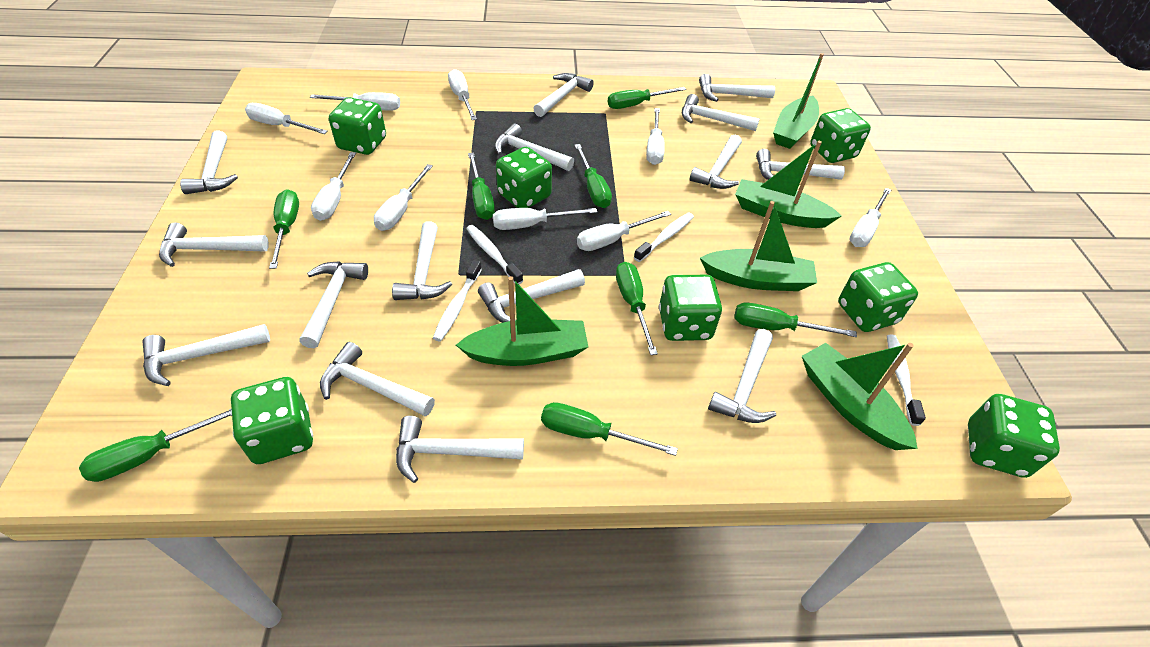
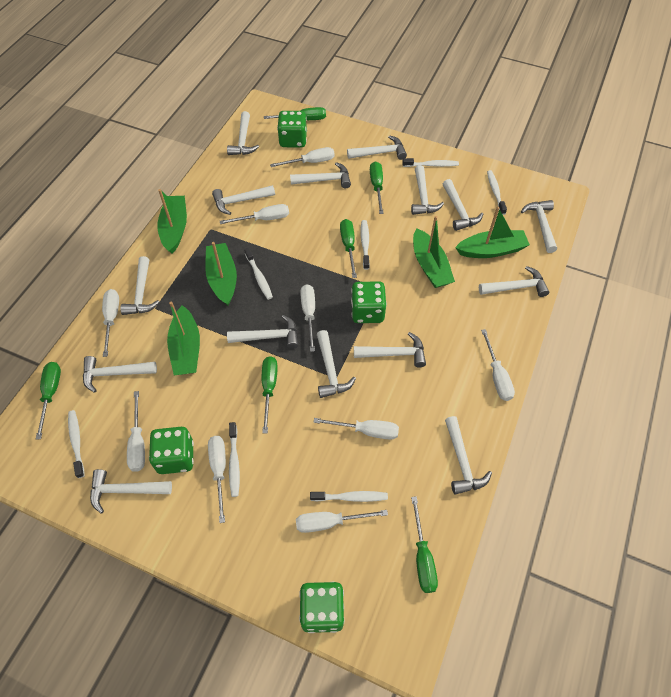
green dice: [231,377,313,464] [329,97,386,155] [496,147,552,208] [659,275,722,341] [810,108,871,163] [838,262,918,332] [968,394,1060,478] = 7 -> [149,427,194,474] [277,111,307,147] [299,582,344,633] [351,281,387,323] = 4
green screwdriver: [79,409,232,482] [269,189,299,269] [468,153,495,220] [541,402,678,456] [575,144,612,208] [608,87,686,109] [616,262,658,355] [734,303,857,337] = 8 -> [36,362,61,440] [262,356,278,433] [264,107,326,120] [340,219,357,278] [370,161,384,214] [411,496,438,593] = 6
white toothbrush: [433,260,482,341] [466,225,523,284] [634,212,694,262] [887,334,926,426] = 4 -> [68,410,84,478] [229,422,240,497] [244,248,273,300] [310,491,388,502] [361,220,370,270] [402,158,459,167] [487,170,507,215] = 7

